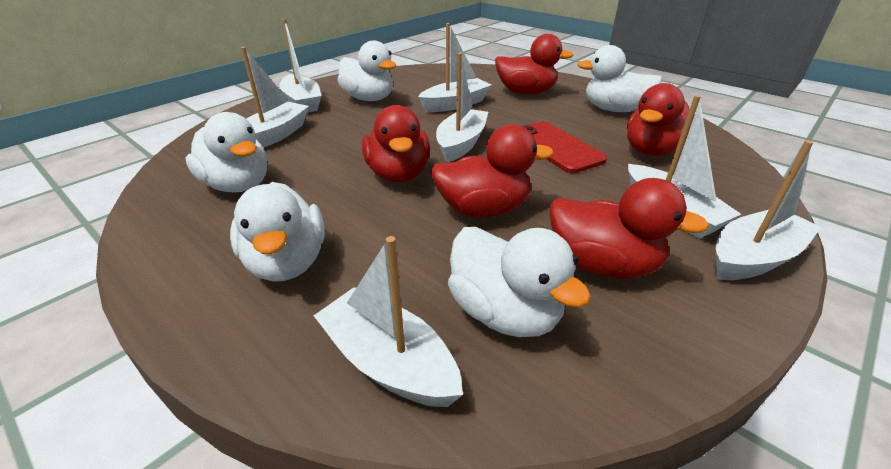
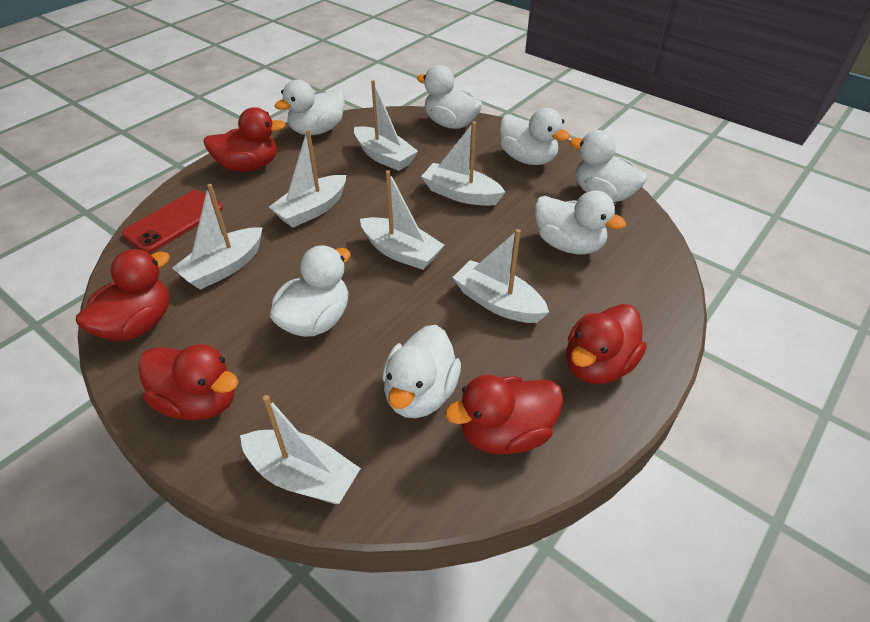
white duck: [185,112,267,193] [230,182,325,282] [337,40,396,101] [448,227,591,337] [577,45,662,112] = 5 -> [270,245,351,337] [274,80,345,135] [382,325,461,418] [417,65,482,129] [500,108,570,165] [535,190,626,254] [569,130,648,202] = 7

